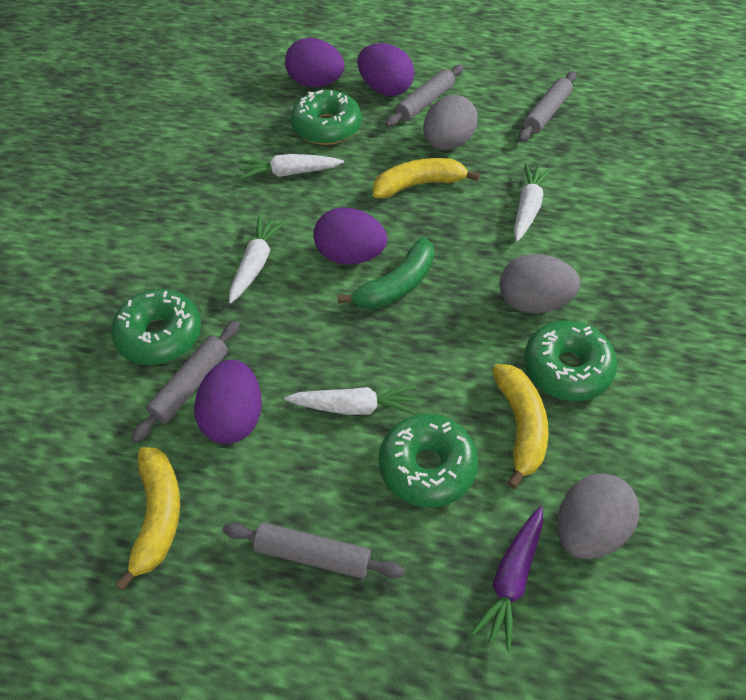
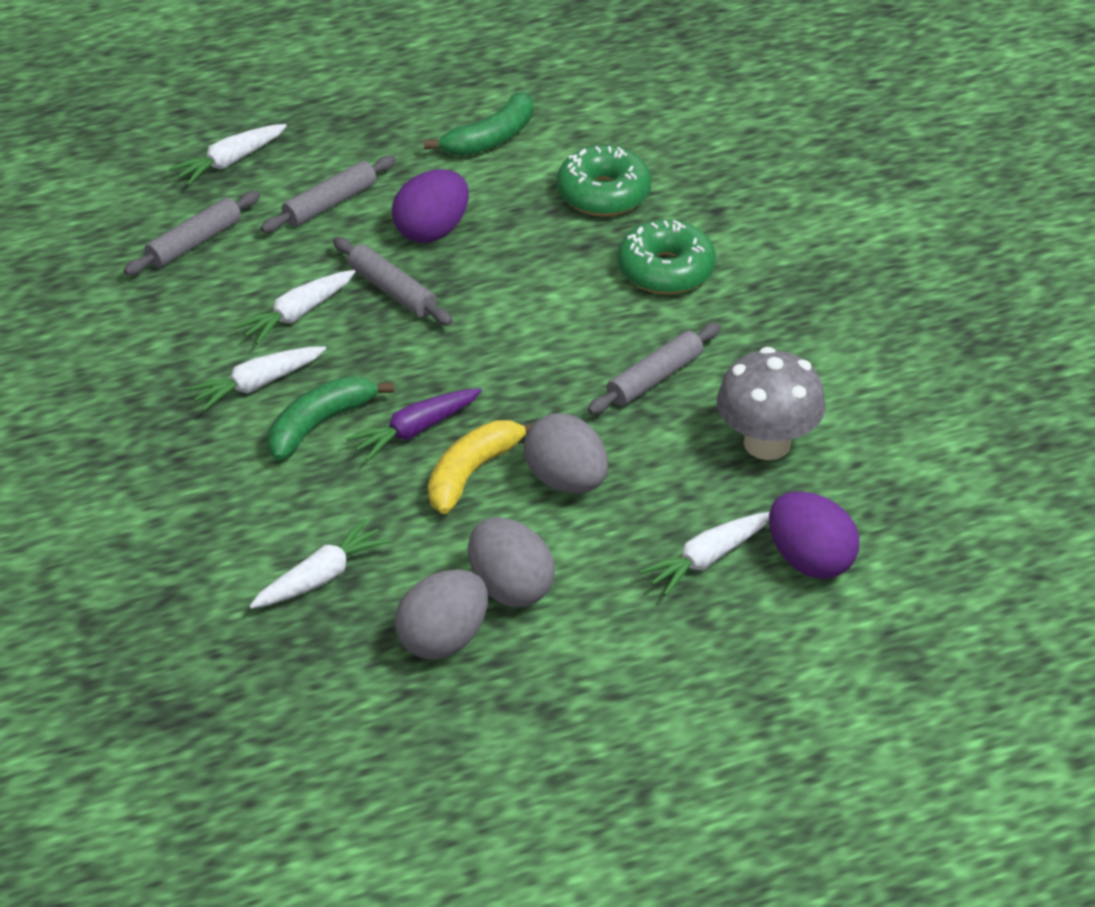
green banana: [337,237,434,309] = 1 -> [268,376,394,461] [424,92,533,156] = 2
green donut: [111,289,201,365] [291,90,362,145] [379,414,478,508] [524,320,617,401] = 4 -> [557,145,651,216] [617,219,716,294] = 2
grey mushroom: none = 0 -> [717,347,826,460] = 1
purple egg: [194,359,262,444] [285,38,344,87] [313,207,387,265] [357,43,414,96] = 4 -> [392,169,469,243] [769,491,859,579] = 2
white carrot: [229,216,285,303] [239,154,344,180] [285,385,417,415] [514,164,552,242] = 4 -> [169,124,287,185] [187,346,326,411] [234,270,356,345] [250,519,390,609] [639,512,770,596] = 5
yellow banana: [115,447,180,591] [373,158,480,198] [492,364,549,489] = 3 -> [428,420,534,514] = 1

